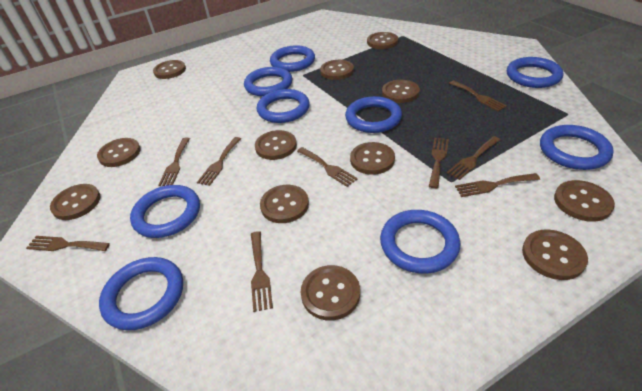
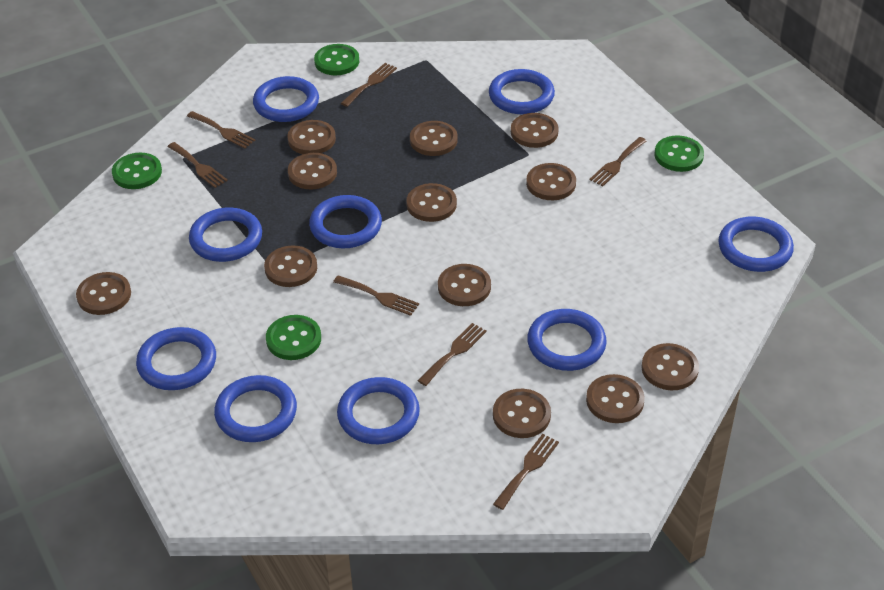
brown fork: [26,236,110,251] [158,138,190,186] [197,137,241,186] [251,231,273,312] [297,147,358,187] [429,138,449,189] [447,136,500,180] [449,81,507,112] [455,173,540,197] = 9 -> [167,142,228,188] [187,111,255,148] [333,275,419,316] [341,63,397,107] [418,323,487,386] [493,434,559,510] [590,137,647,186] = 7
green button: none = 0 -> [112,153,162,189] [266,315,321,360] [314,44,359,75] [655,135,704,172] = 4

